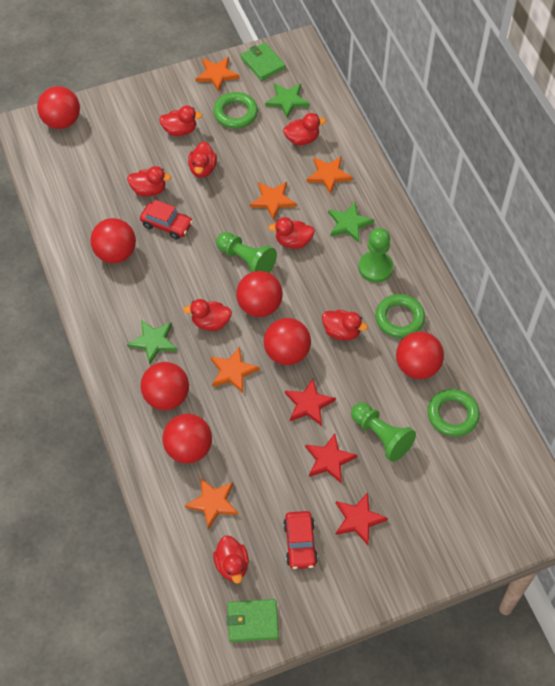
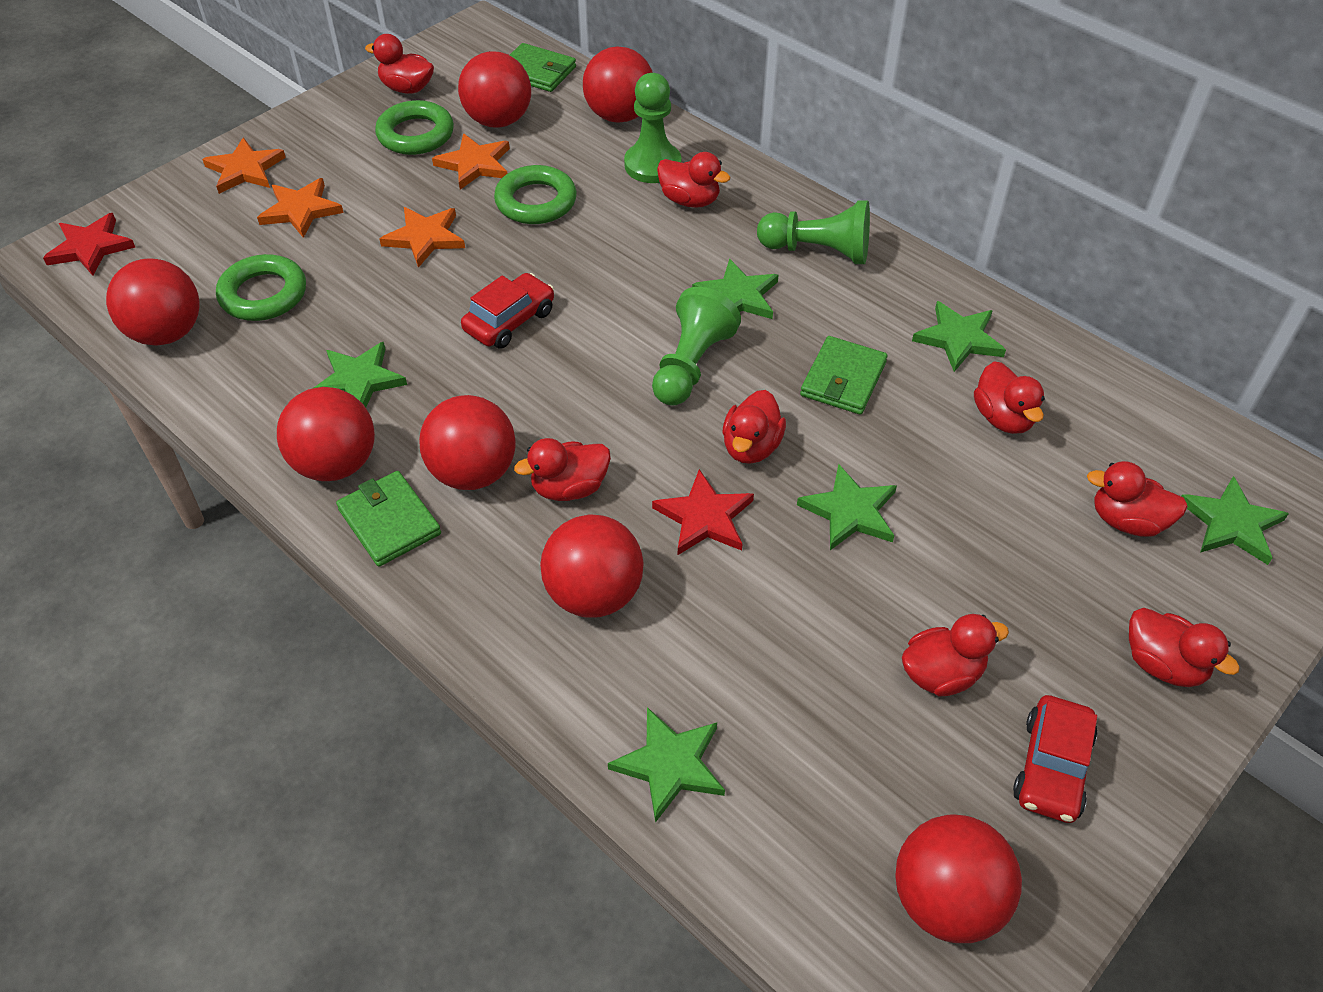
green star: [127,320,177,364] [265,83,310,118] [328,202,374,243] = 3 -> [314,342,407,408] [608,707,725,823] [692,258,778,319] [797,464,897,550] [912,301,1006,372] [1181,476,1289,565] = 6
green wallet: [227,599,279,642] [241,43,286,81] = 2 -> [336,471,441,567] [510,43,576,92] [800,336,888,415] = 3
orange star: [185,477,238,529] [196,57,239,92] [211,346,260,393] [250,182,297,221] [306,156,353,195] = 5 -> [202,137,286,194] [257,178,344,238] [380,207,465,268] [432,133,510,190] = 4
red star: [285,379,336,426] [305,433,357,483] [336,493,388,545] = 3 -> [43,213,135,276] [652,469,754,555] = 2

